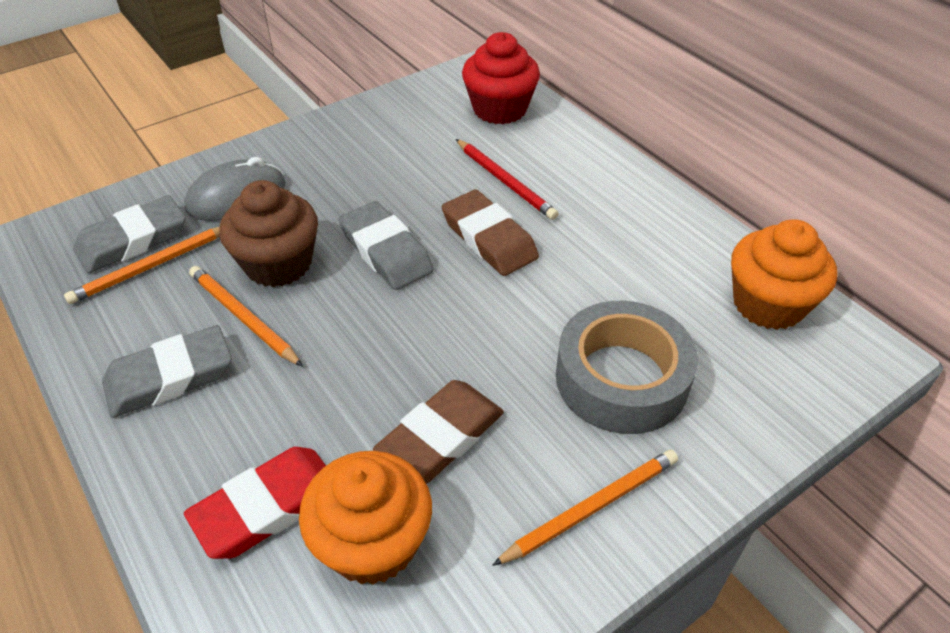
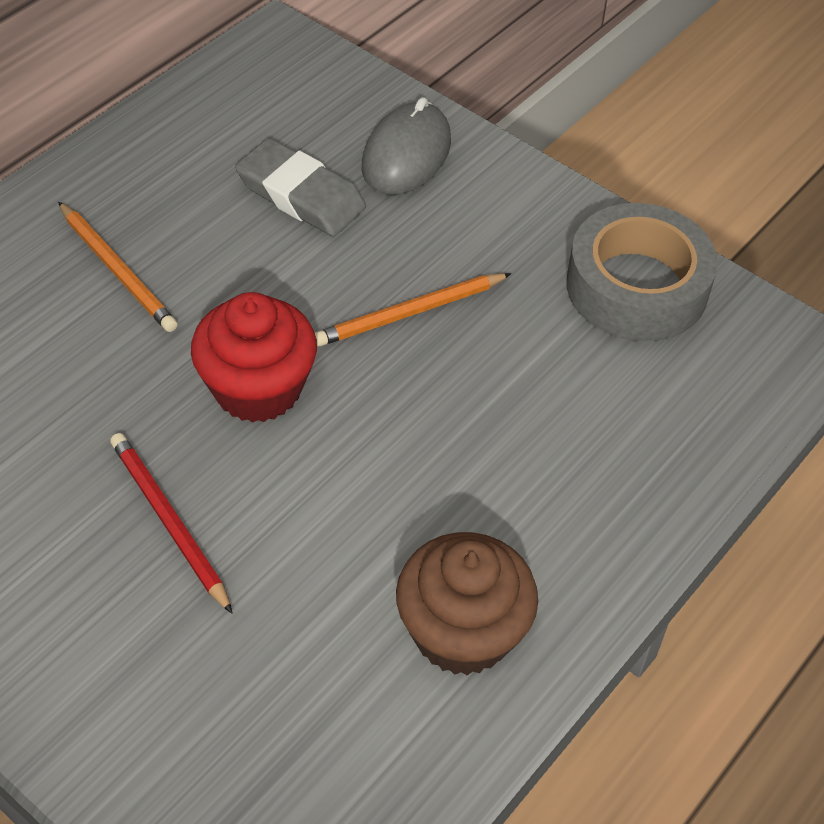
brown eraser: [373,380,504,484] [442,190,539,276] = 2 -> none = 0
grey eraser: [73,195,186,273] [102,325,232,418] [339,201,434,290] = 3 -> [235,138,366,237] = 1
orange cupcake: [299,451,432,585] [731,219,837,330] = 2 -> none = 0
orange pencil: [64,227,220,304] [189,266,303,367] [492,450,678,566] = 3 -> [58,201,178,332] [315,273,512,346] = 2
red eraser: [184,447,326,559] = 1 -> none = 0

